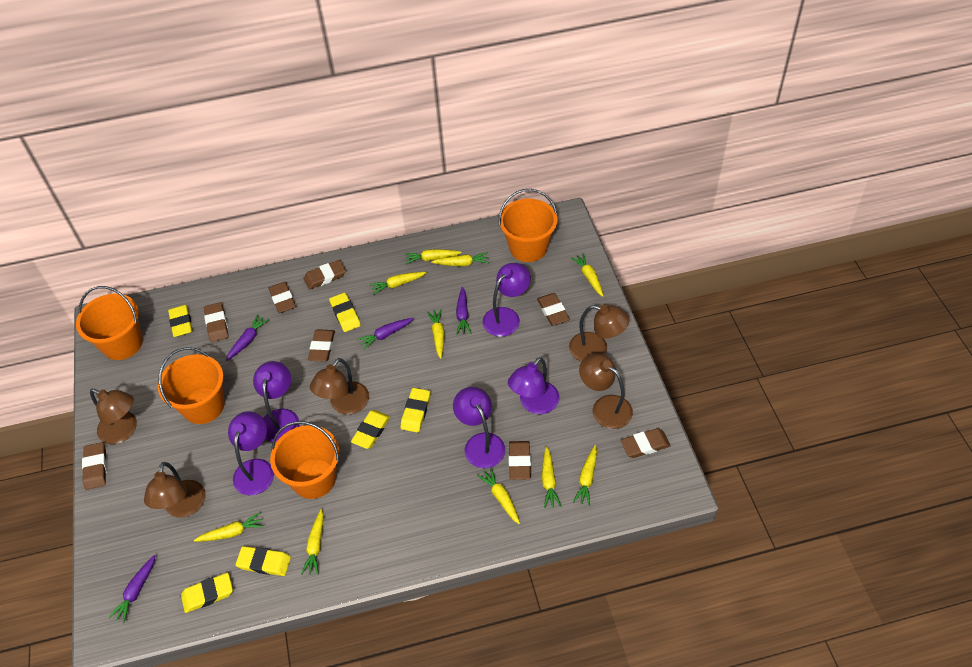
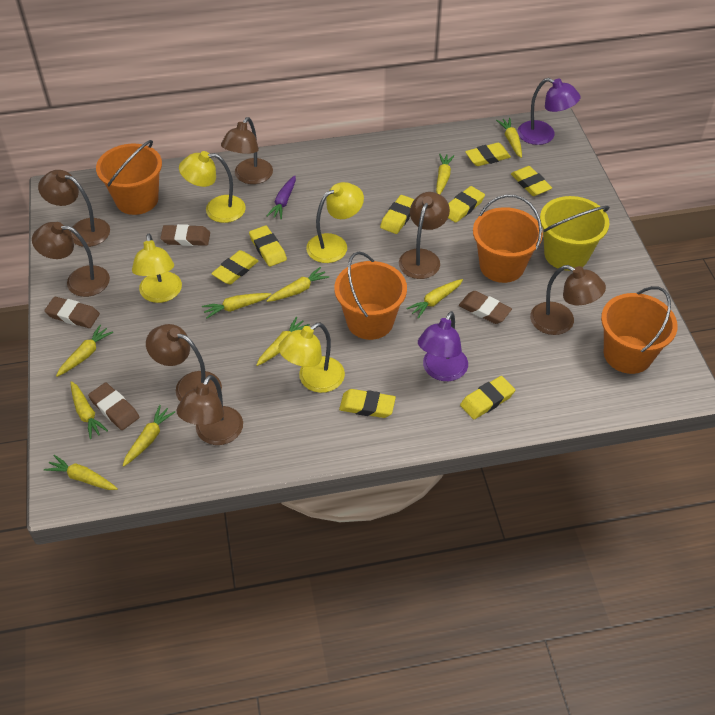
brown eraser: [82,442,107,490] [204,302,228,342] [269,282,296,313] [304,260,346,290] [308,329,335,362] [509,441,531,480] [537,293,570,325] [620,428,671,458] = 8 -> [44,297,100,328] [88,382,139,430] [161,224,210,246] [459,291,512,324] = 4
brown lamp: [90,389,137,444] [144,462,206,518] [310,358,369,415] [569,305,629,361] [579,354,633,429] = 5 -> [32,222,110,297] [38,170,110,247] [146,324,222,401] [176,375,243,445] [221,117,273,184] [399,192,450,279] [530,265,606,335] = 7
purple carrot: [109,555,156,623] [226,314,269,361] [357,318,414,350] [456,287,471,335] = 4 -> [267,175,296,219] = 1
purple lamp: [228,411,274,495] [253,361,299,443] [453,387,505,468] [483,263,531,337] [508,357,560,414] = 5 -> [418,311,468,381] [518,78,581,145] = 2
yellow bucket: none = 0 -> [540,196,610,271] = 1
yellow eraser: [168,305,193,337] [181,573,233,613] [236,546,291,576] [329,293,361,332] [351,410,390,449] [400,388,431,433] = 6 -> [211,250,258,284] [249,225,287,267] [339,389,396,418] [380,195,415,234] [448,186,485,223] [460,376,515,419] [465,143,511,166] [511,166,552,196] = 8
yellow lamp: none = 0 -> [132,233,182,303] [179,151,246,223] [278,322,345,393] [306,182,364,263] = 4

